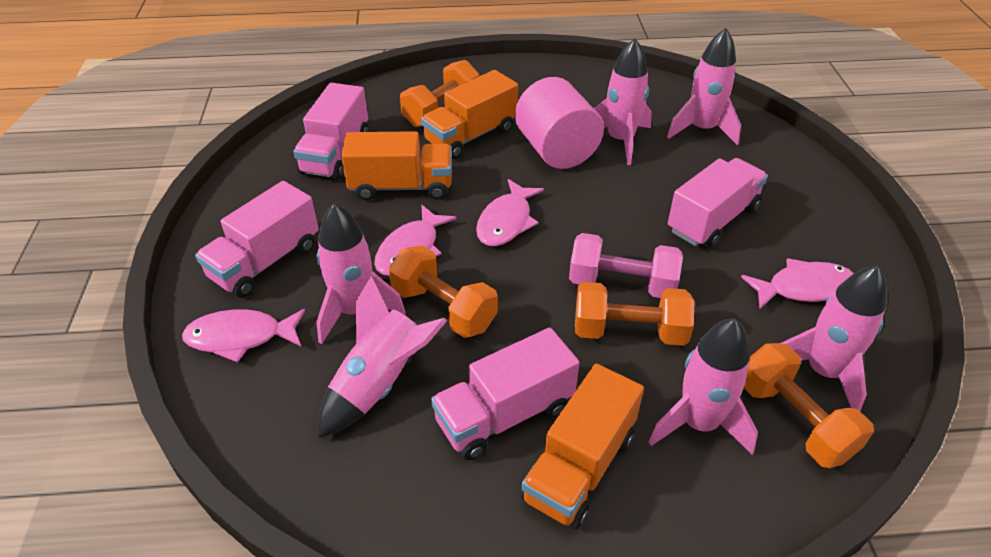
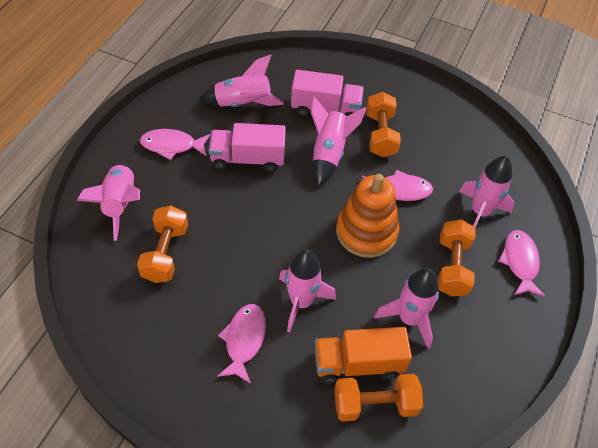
orange stacking toy: none = 0 -> [336,174,399,258] = 1
orange truck: [341,131,452,200] [421,70,518,159] [520,364,644,529] = 3 -> [315,327,412,384] = 1
pink cylinder: [515,77,604,169] = 1 -> none = 0
pink dumbbell: [569,233,683,298] = 1 -> none = 0
pink truck: [195,181,319,298] [293,83,368,180] [431,328,579,460] [668,158,768,248] = 4 -> [209,123,286,172] [291,70,364,116] = 2

